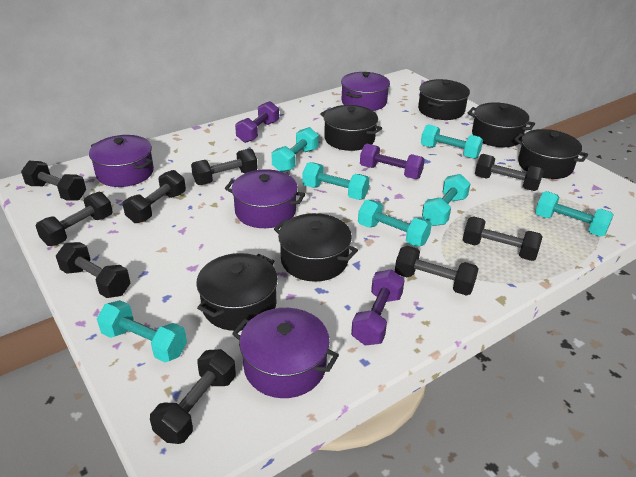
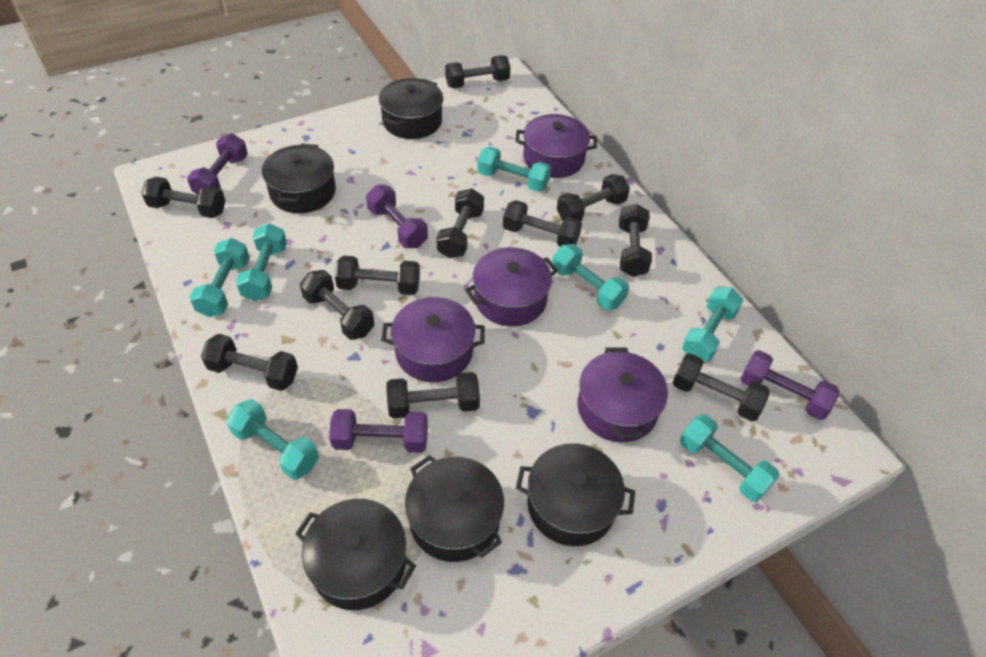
black dumbbell: [21,161,86,201] [36,192,113,246] [56,242,131,298] [123,170,186,223] [150,349,236,444] [191,149,258,185] [395,246,479,296] [463,216,542,261] [475,154,544,191] = 9 -> [141,177,226,218] [201,334,298,391] [300,270,375,340] [335,256,420,295] [386,372,480,418] [436,188,484,258] [445,55,510,88] [503,200,582,247] [557,174,630,221] [619,204,652,277] [673,353,770,421] = 11
black pot: [196,253,278,331] [274,213,358,282] [320,105,382,151] [418,79,470,120] [468,102,535,147] [514,129,588,179] = 6 -> [262,143,336,213] [295,499,416,610] [379,78,443,139] [405,455,504,562] [516,443,635,546] = 5
purple dumbbell: [235,101,279,143] [351,269,404,345] [360,144,425,179] = 3 -> [187,133,248,194] [329,409,428,453] [366,185,428,248] [741,350,839,420] = 4

